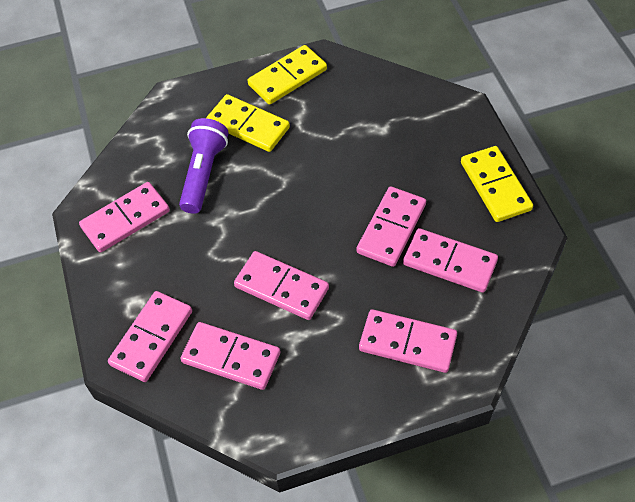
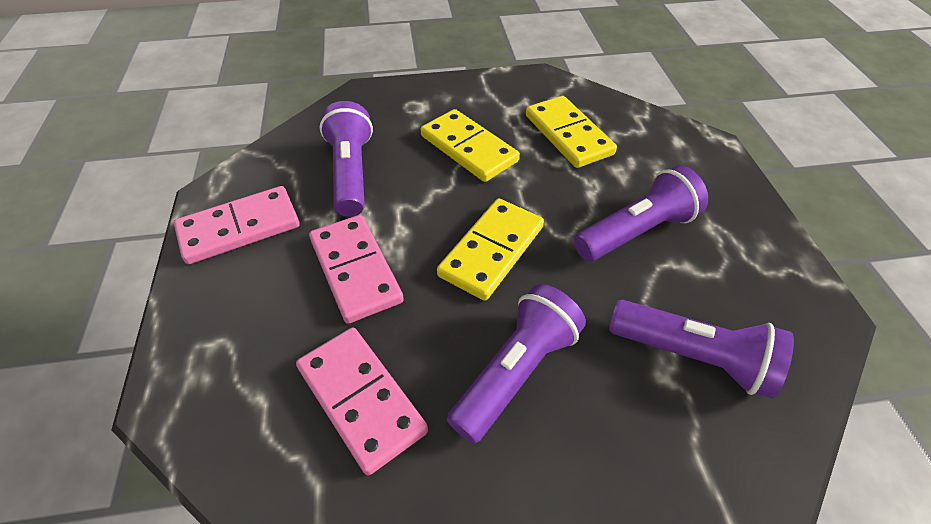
pink domino: [79,182,170,252] [108,291,192,382] [180,322,280,390] [234,251,329,320] [356,186,426,267] [359,309,457,373] [403,228,498,293] = 7 -> [174,186,300,264] [296,328,428,475] [309,215,404,324] = 3
purple flashlight: [179,118,229,214] = 1 -> [320,101,373,217] [447,284,586,443] [574,165,708,261] [609,300,794,399] = 4

